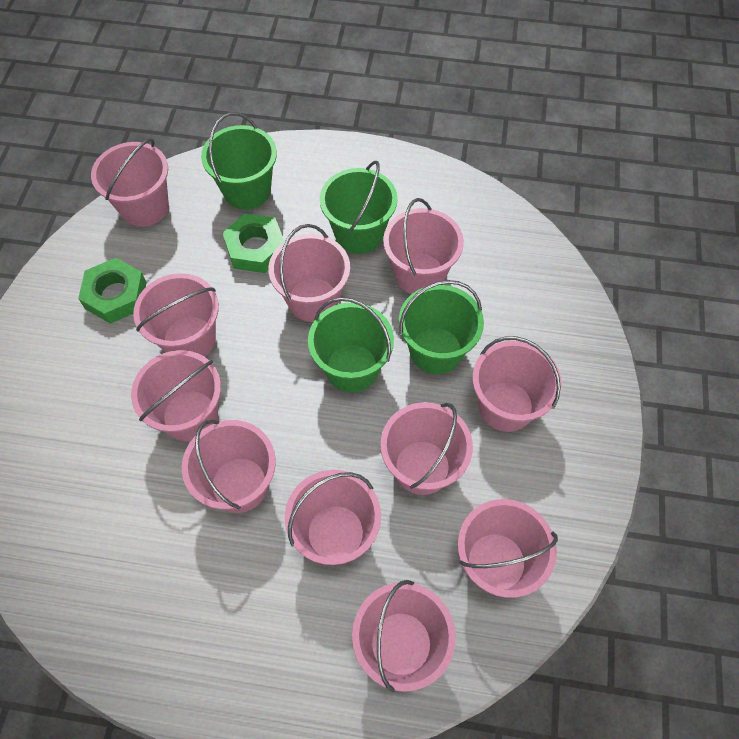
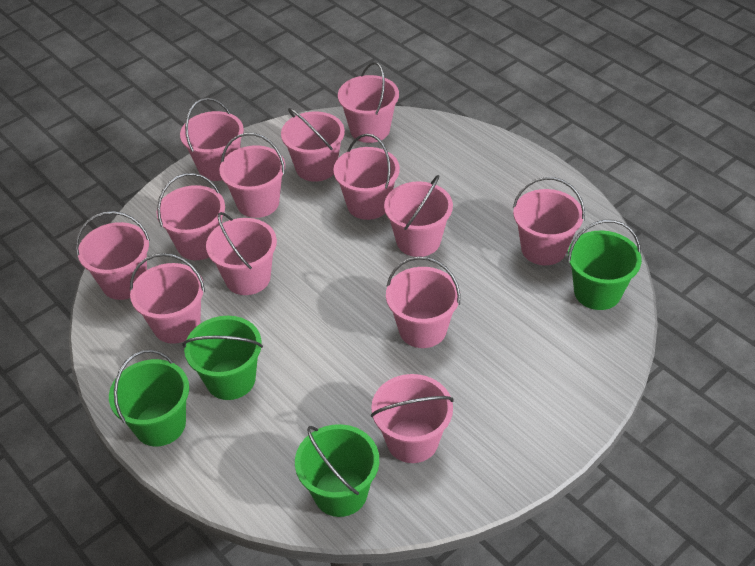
green nut: [78,258,147,324] [222,213,285,273] = 2 -> none = 0
pink bucket: [91,138,169,227] [131,350,221,442] [133,273,219,357] [182,420,276,513] [268,224,350,322] [285,470,381,565] [352,580,456,693] [380,402,473,495] [383,198,464,294] [458,499,558,598] [472,336,562,432] = 11 -> [75,211,150,300] [130,253,205,344] [156,173,225,260] [180,98,244,181] [206,212,277,295] [219,133,285,218] [281,108,345,182] [333,134,400,220] [338,62,399,143] [371,374,454,463] [384,175,453,257] [386,256,461,348] [513,177,585,265] = 13

